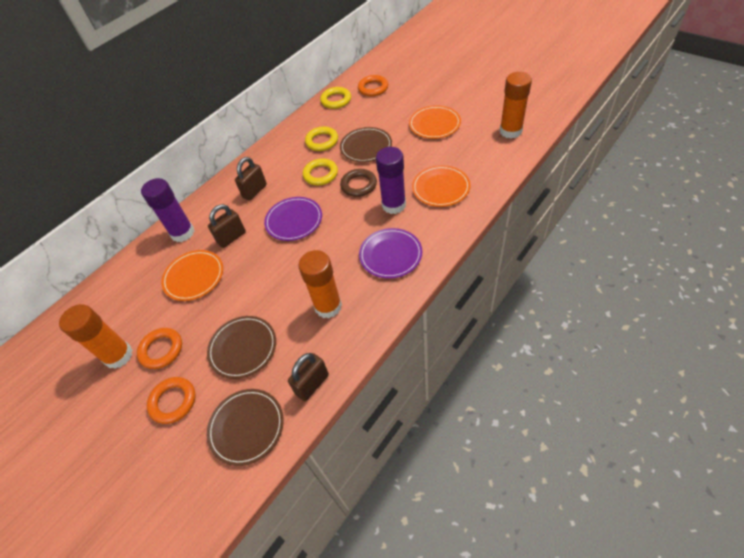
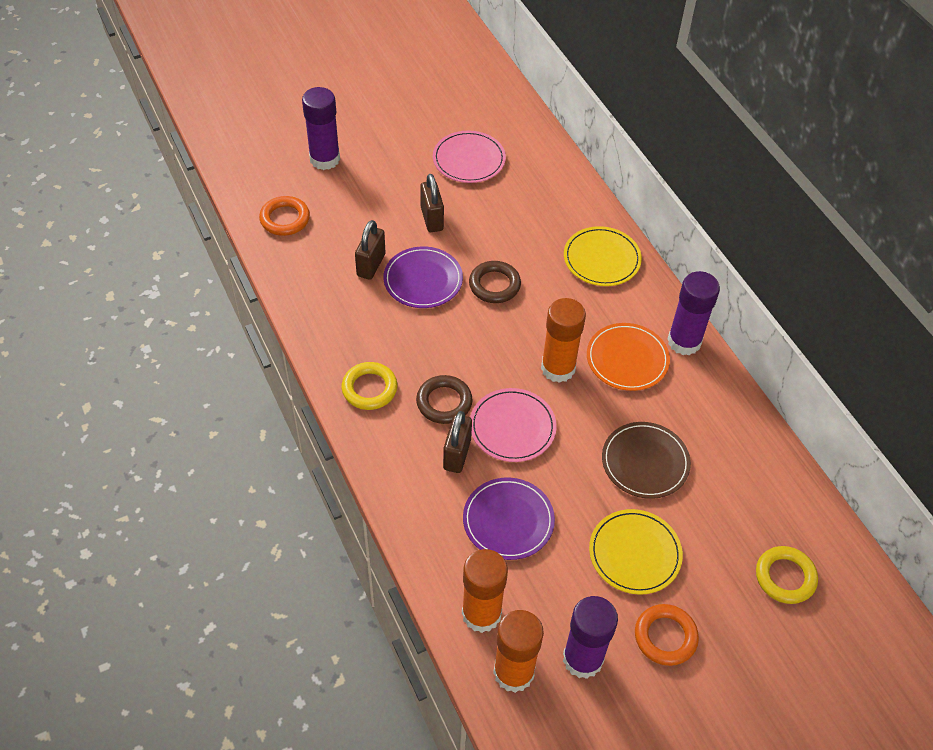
brown plate: [207,316,276,379] [207,389,284,466] [340,127,392,162] = 3 -> [602,422,691,499] = 1
brown ring: [340,169,377,197] = 1 -> [416,375,472,424] [469,261,521,303] = 2
orange plate: [161,250,223,301] [409,105,461,139] [412,165,470,207] = 3 -> [587,323,670,391] = 1
orange ring: [137,328,182,369] [147,377,195,424] [358,75,388,96] = 3 -> [259,196,310,236] [635,604,699,666] = 2
pink plate: none = 0 -> [433,130,506,183] [470,388,557,462] = 2
purple glue stick: [141,178,194,242] [376,147,406,214] = 2 -> [302,87,340,170] [563,596,618,679] [668,271,720,355] = 3
yellow plate: none = 0 -> [564,226,642,286] [589,509,683,595] = 2
yellow ring: [303,158,338,186] [305,127,338,151] [320,87,351,109] = 3 -> [342,362,397,410] [756,546,818,604] = 2

